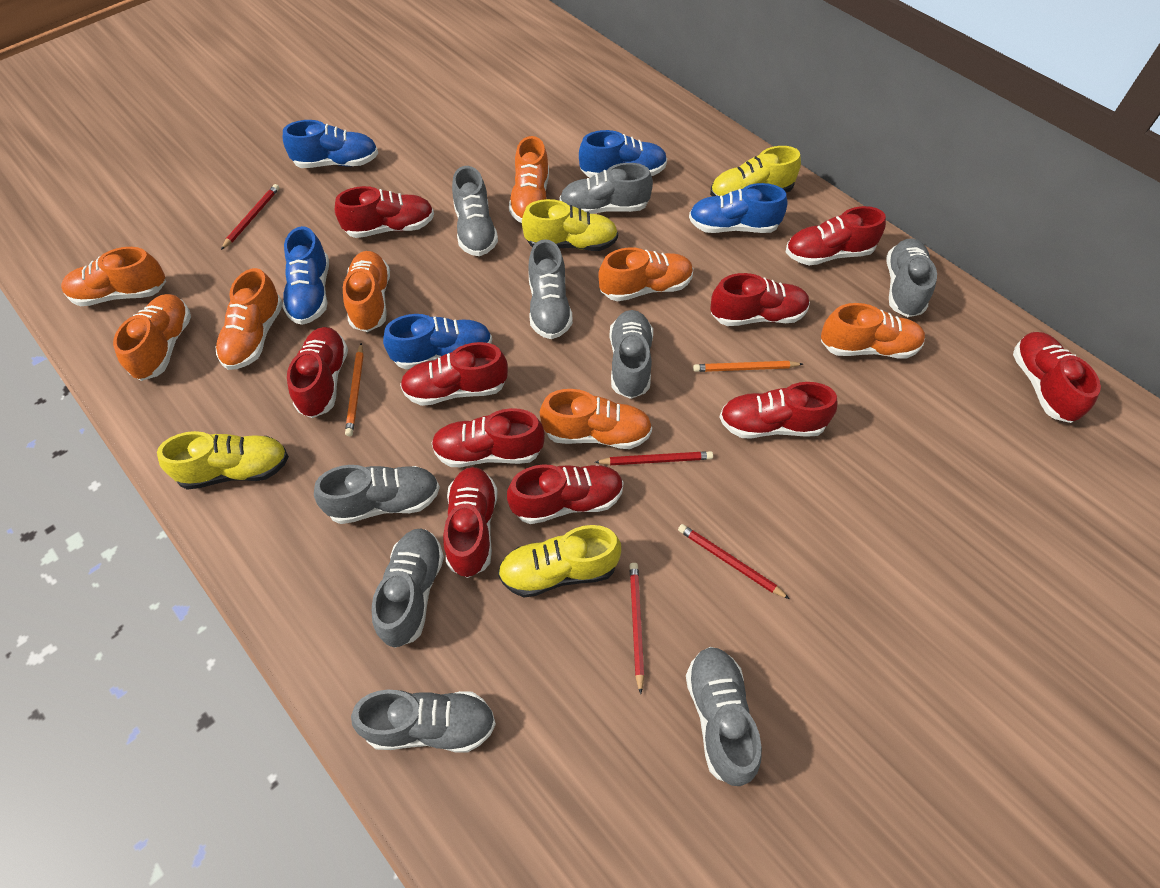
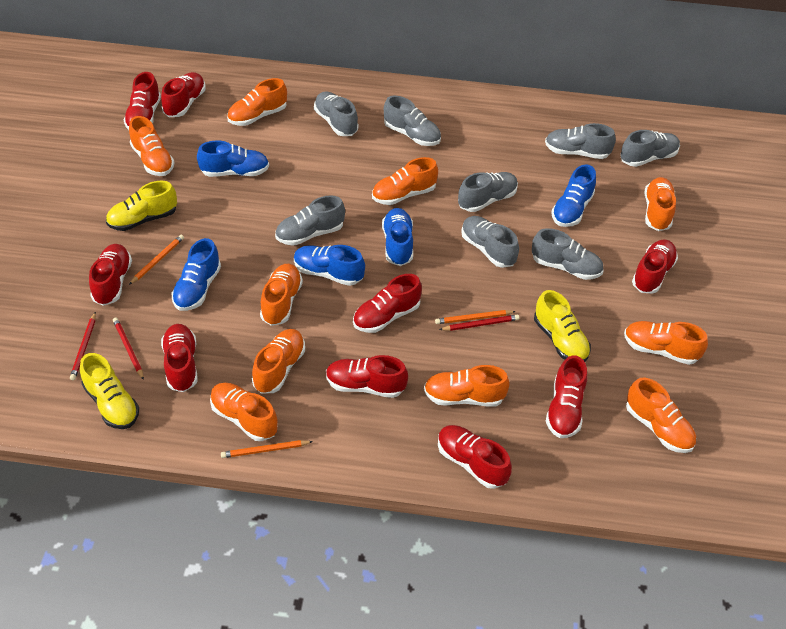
grey shoe: [314,465,440,524] [351,690,496,753] [372,529,444,648] [452,166,498,256] [529,239,573,339] [560,163,653,214] [609,310,653,399] [686,647,762,786] [886,239,937,317] = 9 -> [275,195,345,246] [314,91,358,136] [384,96,441,146] [458,172,518,212] [461,216,519,268] [532,228,603,280] [545,123,616,159] [620,130,680,167] = 8
orange pencil: [345,343,364,436] [693,361,803,372] = 2 -> [129,235,184,285] [221,440,313,458] [435,310,516,324] = 3
orange shoe: [61,247,166,306] [113,294,191,381] [216,268,283,370] [343,251,390,332] [509,136,549,223] [540,389,652,449] [598,247,693,302] [821,303,925,359] = 8 -> [129,116,175,176] [210,383,278,441] [227,78,287,126] [252,329,305,394] [260,264,303,326] [372,157,438,205] [424,365,510,407] [624,321,708,365] [626,378,696,453] [644,177,676,231] = 10
red pencil: [221,184,279,250] [595,451,713,465] [629,563,644,694] [678,524,790,599] = 4 -> [70,312,96,380] [113,318,144,380] [439,315,519,331] = 3
red shoe: [287,327,348,418] [335,186,434,238] [400,342,508,406] [431,408,545,467] [443,467,498,578] [507,464,624,524] [711,273,810,326] [720,382,837,439] [786,206,886,265] [1013,332,1101,423] = 10 -> [89,244,132,306] [124,72,161,130] [161,72,206,117] [161,324,198,392] [326,355,408,398] [353,274,422,333] [438,425,512,489] [546,355,587,438] [632,239,678,294] = 9
yellow shoe: [157,431,289,490] [498,525,621,597] [522,199,618,251] [710,146,801,196] = 4 -> [80,353,139,429] [106,181,177,231] [534,290,591,362] = 3

